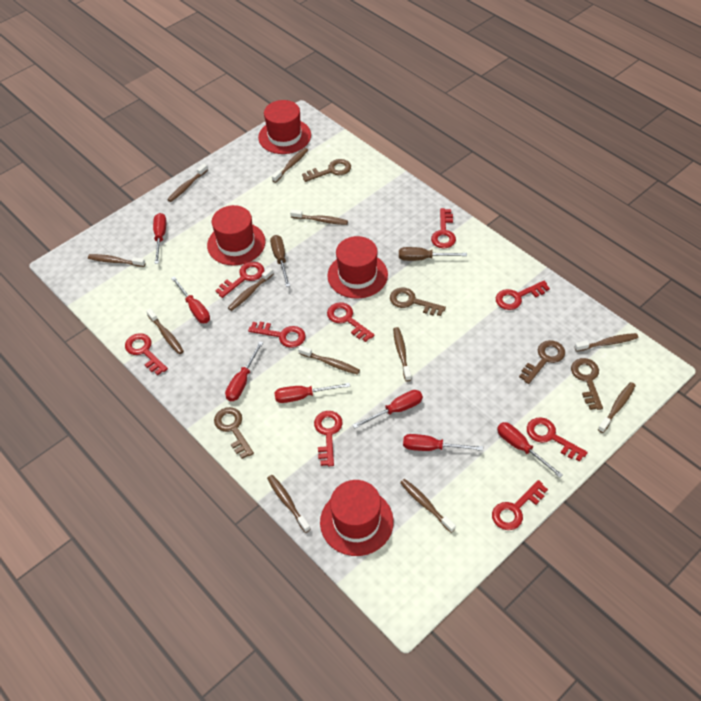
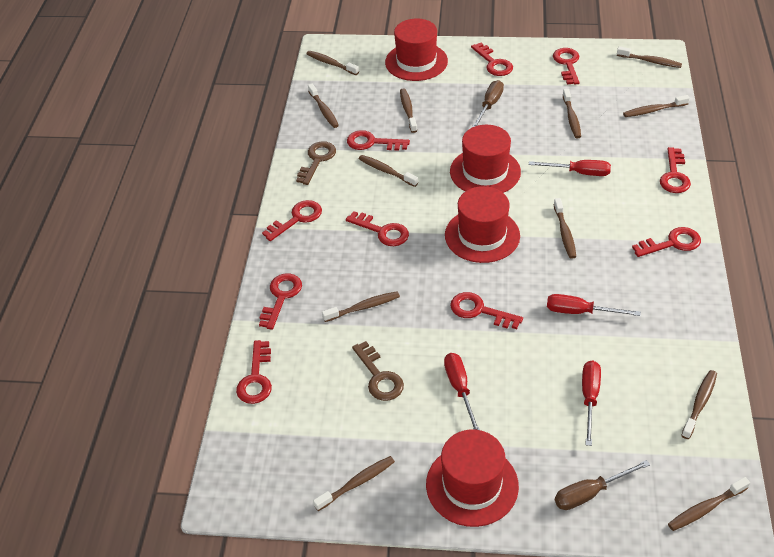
brown key: [214,407,254,459] [302,159,351,182] [390,288,446,316] [519,340,565,384] [571,358,603,410] = 5 -> [296,141,336,185] [352,341,404,401] = 2
red key: [125,333,168,375] [215,261,264,298] [248,322,306,348] [314,411,343,466] [327,303,375,342] [431,208,456,249] [492,480,548,530] [496,281,550,310] [527,417,588,462] = 9 -> [236,340,272,404] [259,273,302,330] [262,200,322,241] [346,211,409,246] [347,130,410,151] [450,292,523,329] [471,43,513,76] [553,48,579,85] [632,227,701,257] [660,147,691,193] = 10
red screwdriver: [153,213,167,264] [171,276,210,323] [225,341,263,401] [274,383,350,403] [353,390,423,428] [403,434,483,451] [497,422,563,478] = 7 -> [444,353,480,430] [529,160,611,176] [547,294,641,316] [582,360,601,446] = 4

